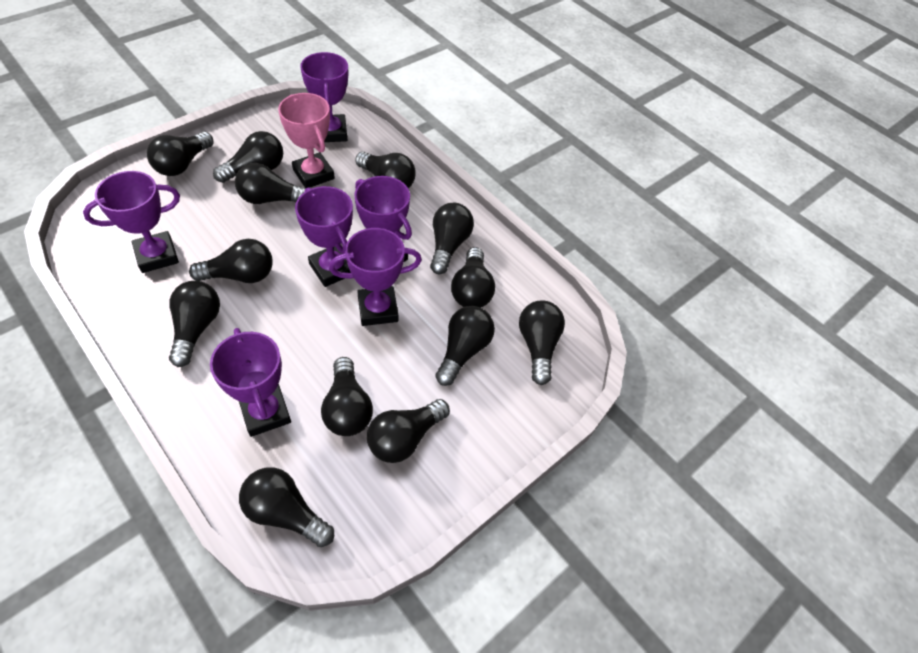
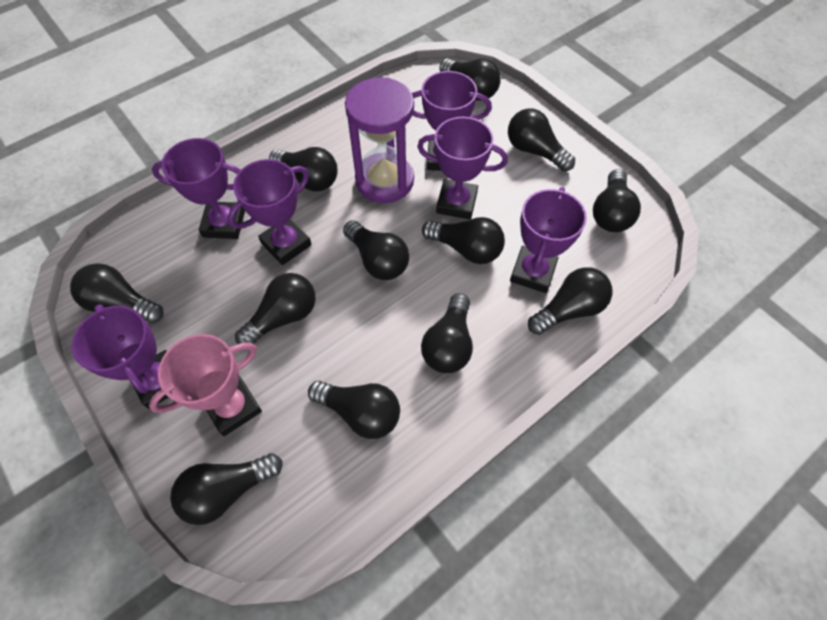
black light bulb: [147,132,214,176] [169,281,220,367] [189,239,273,283] [213,131,283,183] [235,163,306,204] [239,467,334,547] [321,357,373,436] [355,152,416,189] [367,399,450,463] [430,202,474,274] [435,306,495,386] [451,247,495,308] [519,300,565,385] = 13 -> [70,263,164,323] [170,453,283,525] [235,273,316,344] [269,147,337,192] [308,381,400,439] [343,220,409,280] [421,293,473,373] [422,217,505,264] [439,58,501,101] [508,108,575,172] [528,267,612,335] [593,169,641,232] = 12
purple hourglass: none = 0 -> [345,77,414,203] = 1

